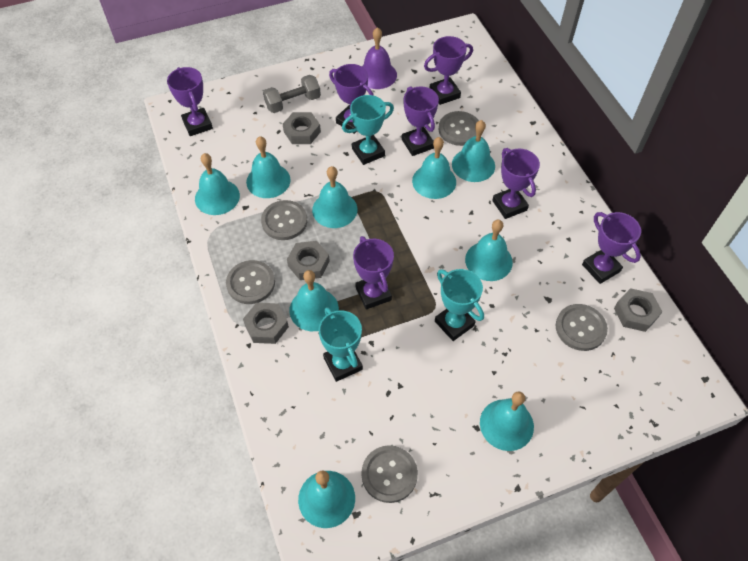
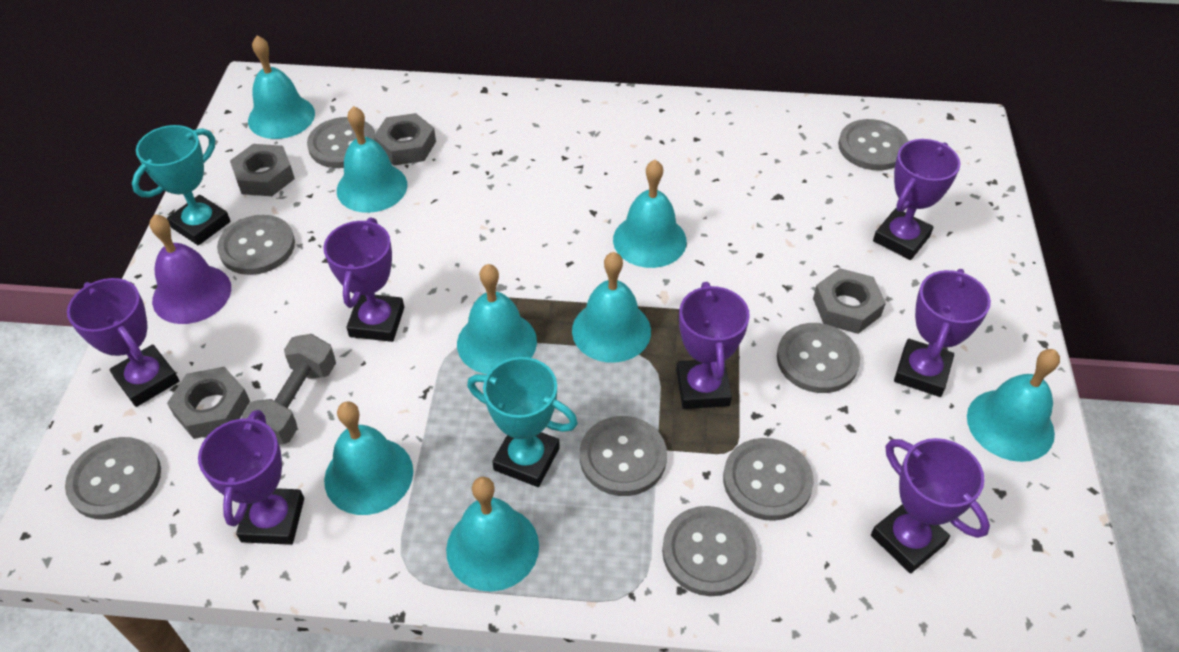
grey button: [226,260,275,304] [261,200,307,240] [361,445,418,503] [439,111,479,146] [556,304,608,351] = 5 -> [65,437,161,520] [217,215,295,275] [307,117,375,168] [580,416,667,496] [662,506,757,596] [723,438,814,521] [777,323,860,393] [838,119,908,171] = 8
turquoise bell: [195,153,240,215] [246,136,291,198] [289,270,339,331] [298,471,355,528] [312,166,357,228] [412,137,456,199] [452,120,495,182] [465,220,513,281] [480,391,534,451] = 9 -> [248,35,315,139] [324,401,413,515] [337,106,407,213] [446,477,539,592] [457,264,537,374] [572,252,651,363] [613,160,687,268] [967,349,1060,462] = 8
turquoise trophy: [319,307,363,382] [342,95,394,165] [435,269,484,341] = 3 -> [132,125,231,245] [467,357,578,487] = 2

